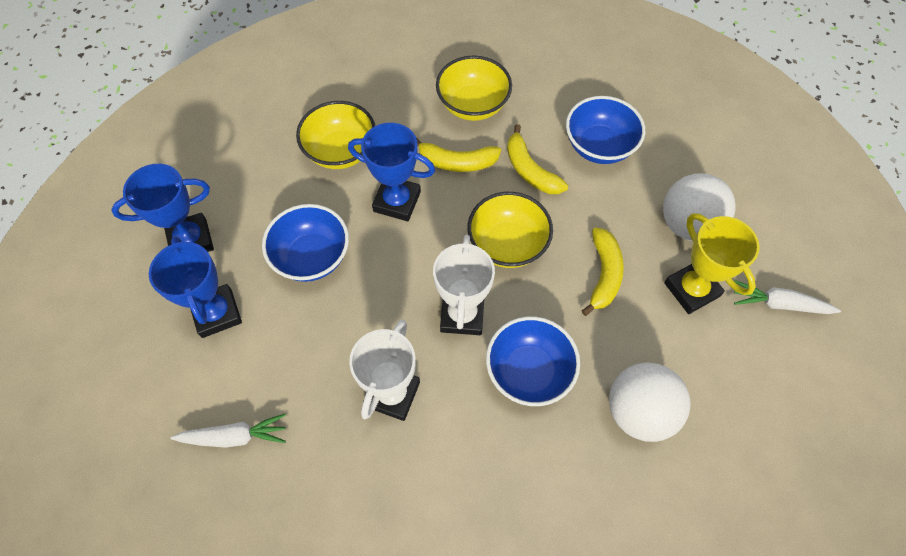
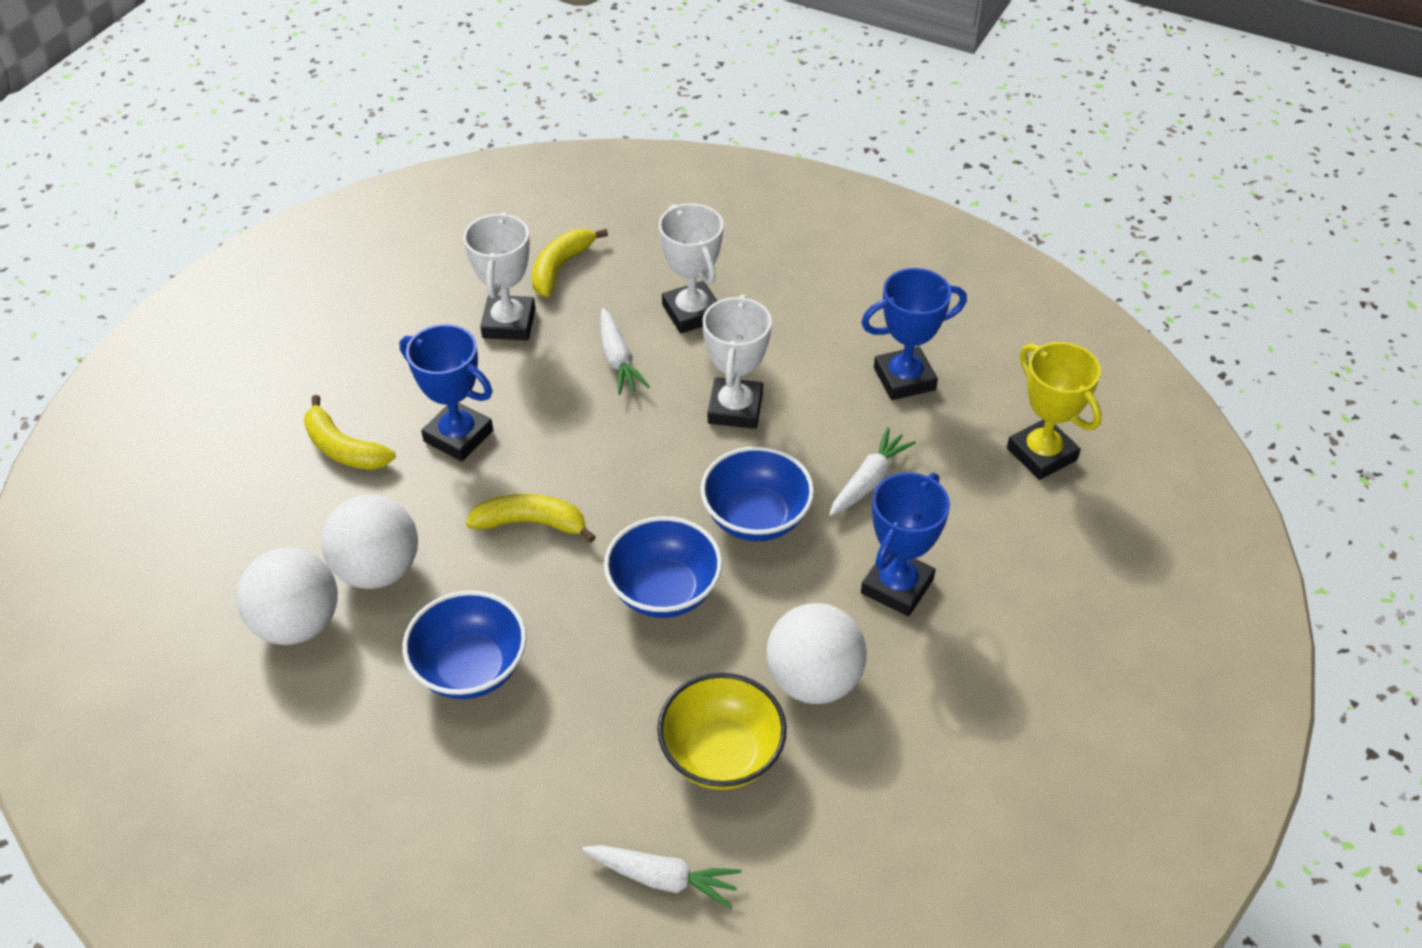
white ball: [609,362,690,442] [663,174,736,241] = 2 -> [237,547,338,645] [321,495,418,589] [767,603,867,704] = 3
white carrot: [171,414,286,447] [734,280,841,314] = 2 -> [582,845,742,909] [600,308,650,395] [829,428,916,516] = 3
white trophy: [349,319,420,421] [433,235,495,335] = 2 -> [463,212,535,340] [659,203,724,333] [703,295,772,429] = 3
yellow bowl: [296,101,375,169] [436,56,512,121] [468,192,553,268] = 3 -> [657,673,787,790] = 1

